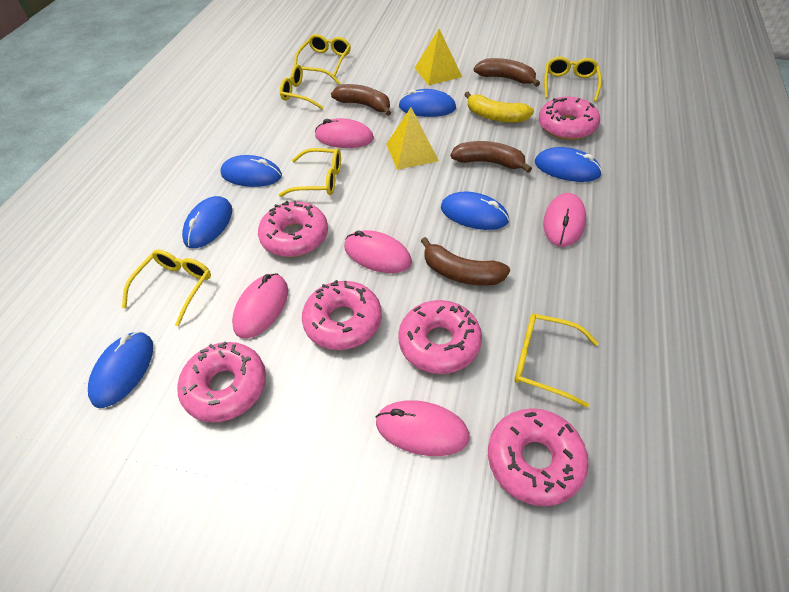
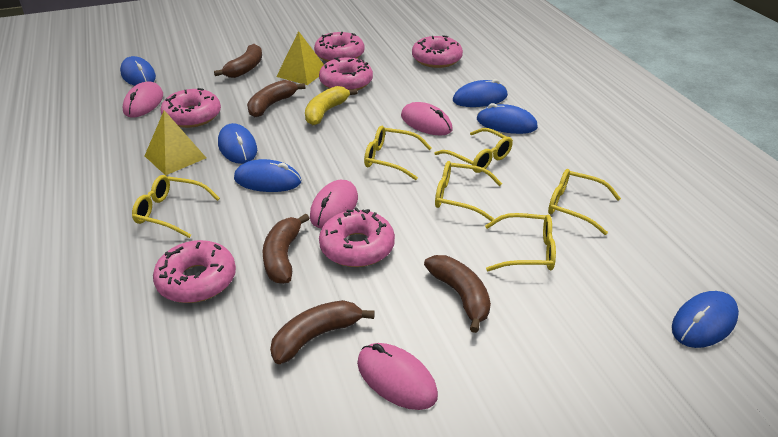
brown banana: [331,84,391,116] [421,237,510,286] [451,141,532,173] [474,58,540,87] = 4 -> [214,44,262,78] [247,80,306,117] [262,214,310,284] [270,300,375,364] [424,255,491,333] = 5
pink mouse: [232,273,288,339] [315,118,374,148] [344,230,412,273] [376,400,470,456] [543,193,586,247] = 5 -> [123,81,163,118] [310,180,358,229] [357,343,438,410] [401,102,453,136] = 4

